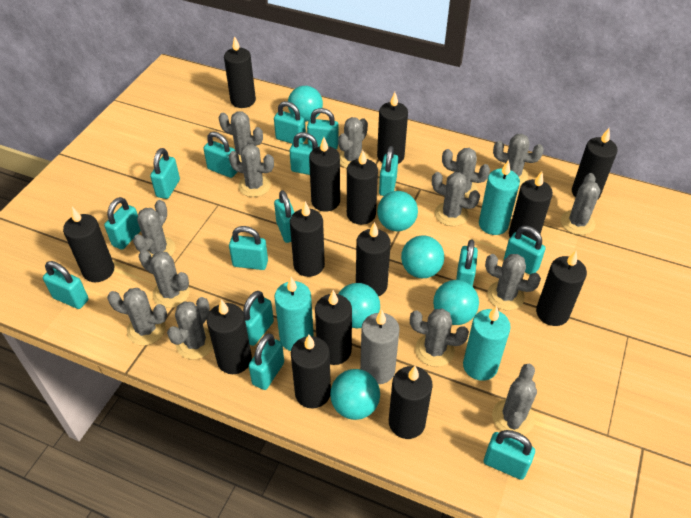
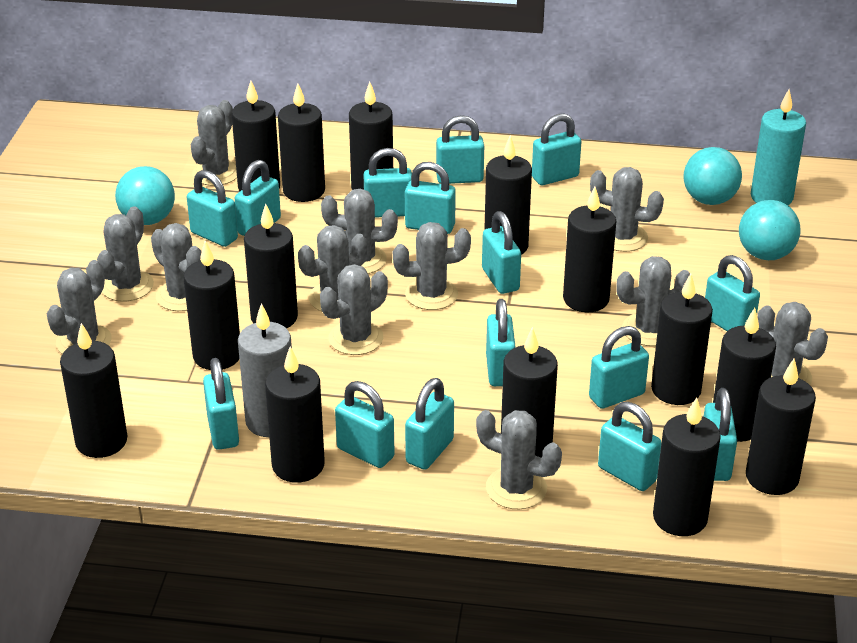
grey cactus: [107,288,167,346] [133,200,176,257] [139,250,190,308] [167,297,213,359] [219,111,263,163] [229,144,274,197] [338,117,369,168] [410,308,469,367] [432,172,480,226] [442,148,490,198] [485,254,541,310] [492,364,537,435] [493,134,544,186] [561,173,600,235] = 14 -> [47,260,111,354] [97,206,154,302] [151,223,202,311] [191,100,237,186] [298,225,367,311] [320,264,388,355] [321,189,398,274] [393,222,471,310] [476,410,562,509] [590,167,664,252] [616,256,690,346] [758,302,828,385] = 12
turquoise ball: [288,86,323,122] [330,369,380,420] [338,283,380,328] [377,191,418,231] [401,235,444,278] [433,280,479,325] = 6 -> [115,166,175,225] [684,147,742,205] [739,200,800,260] = 3
turquoise candle: [274,277,314,351] [463,306,511,381] [479,160,520,235] = 3 -> [751,89,806,205] = 1

